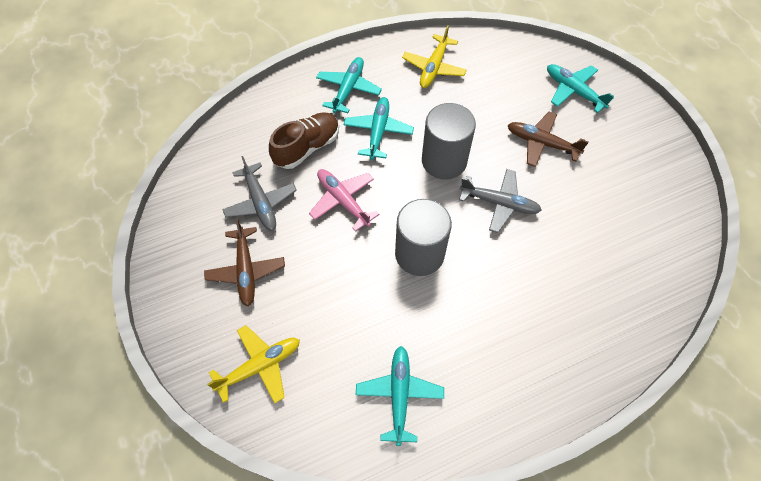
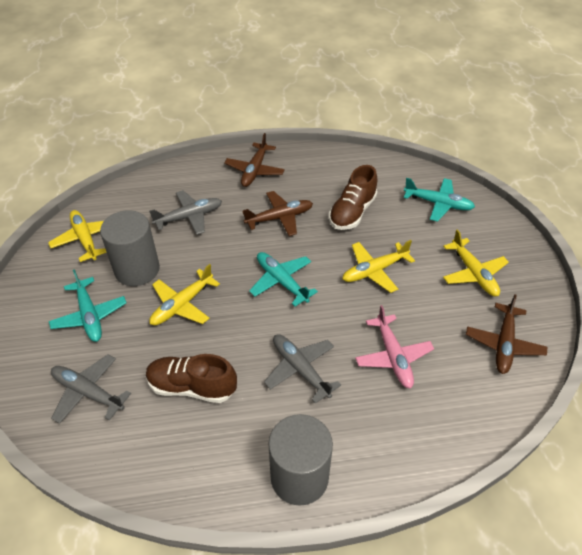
brown plane: [204,219,285,306] [508,112,589,167] = 2 -> [224,133,285,187] [243,191,313,236] [466,294,547,374] = 3
brown shoe: [269,112,339,169] = 1 -> [146,354,237,403] [329,165,377,230] = 2
grey plane: [222,156,297,231] [459,169,542,233] = 2 -> [51,354,131,424] [149,190,222,235] [264,334,341,404] = 3
turquoise plane: [316,57,382,113] [344,97,414,160] [356,346,444,446] [547,64,614,113] = 4 -> [49,269,126,342] [249,252,318,307] [404,178,475,222] = 3
yellow plane: [207,325,300,403] [402,25,467,88] = 2 -> [48,210,107,262] [149,264,220,325] [342,240,415,293] [443,229,509,296] = 4

